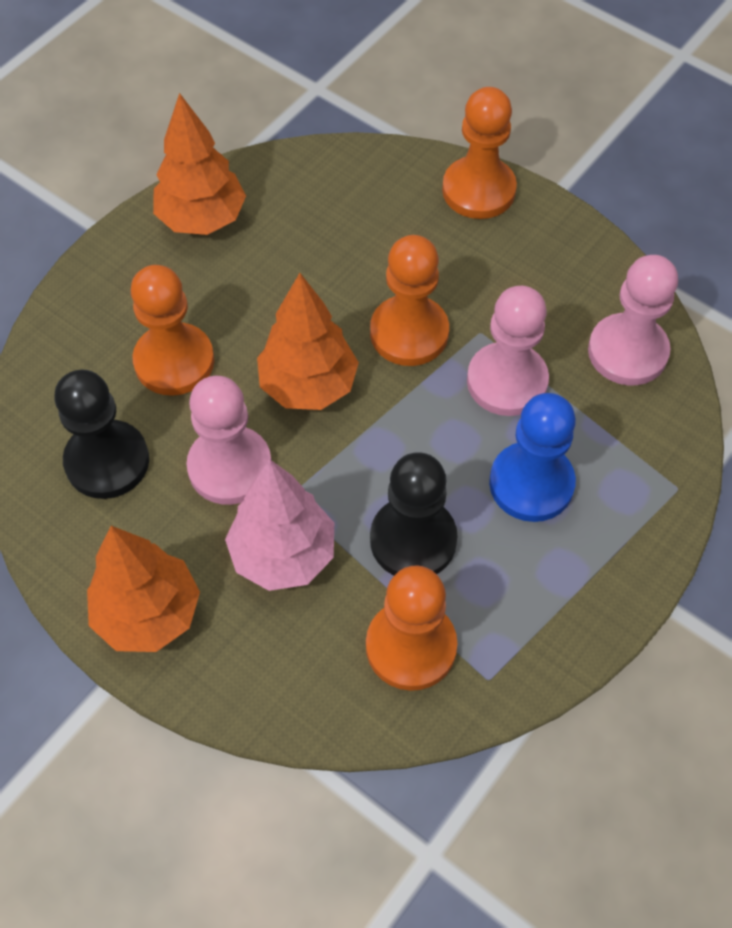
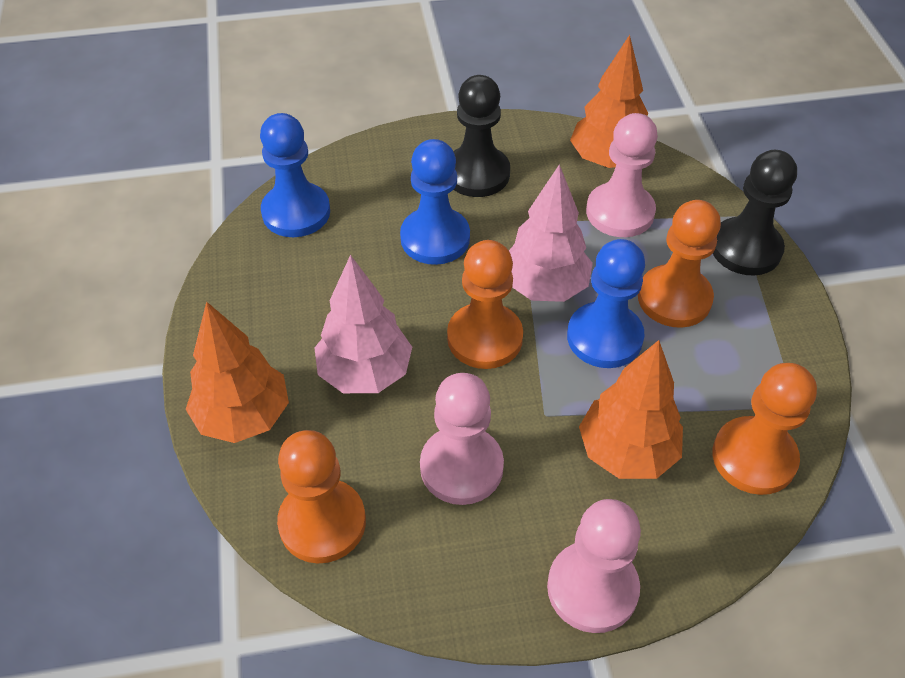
blue pawn: [489,393,576,522] = 1 -> [260,113,330,237] [400,139,470,265] [567,239,645,368] = 3
pink tree: [225,459,334,591] = 1 -> [315,255,412,393] [509,164,593,302] = 2

